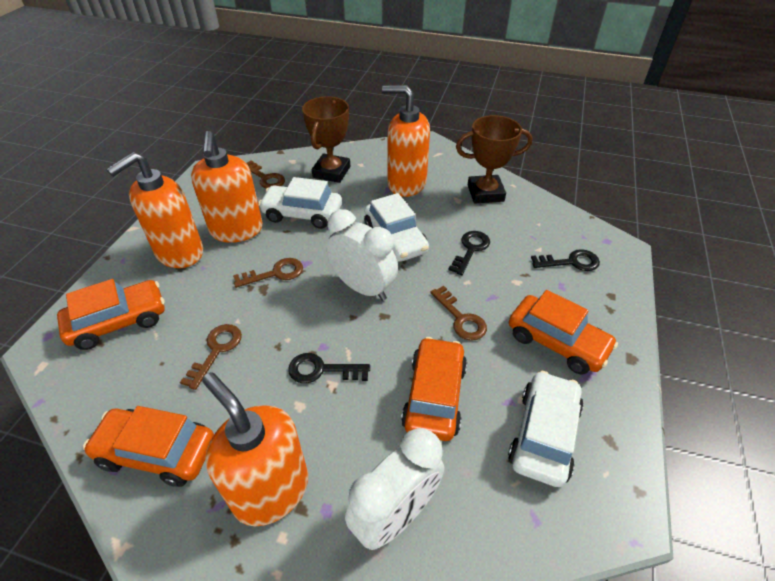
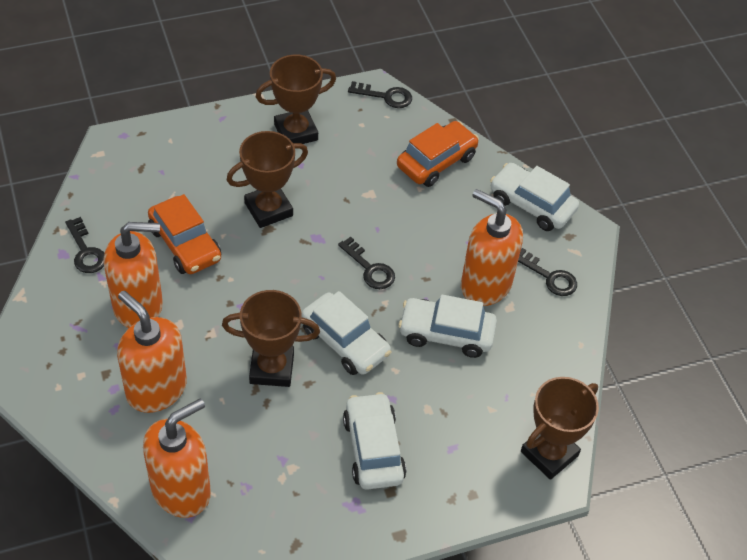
black key: [288,353,370,383] [448,231,490,275] [531,249,600,271] = 3 -> [65,217,104,273] [338,237,395,289] [348,81,412,108] [518,248,577,296] = 4
brown key: [180,324,242,390] [233,258,303,288] [246,160,285,189] [431,286,487,341] = 4 -> none = 0
brown trophy: [302,96,350,183] [456,115,532,203] = 2 -> [222,290,320,387] [227,131,308,228] [256,55,336,144] [521,377,599,480] = 4
orange car: [57,279,165,350] [83,406,214,487] [401,337,467,441] [509,290,618,375] = 4 -> [148,194,221,274] [397,121,479,187] = 2
white car: [258,177,342,229] [364,193,429,262] [508,371,584,487] = 3 -> [301,291,391,375] [343,392,406,490] [398,295,497,358] [490,163,579,231] = 4
white clock: [326,209,398,301] [345,428,445,550] = 2 -> none = 0

